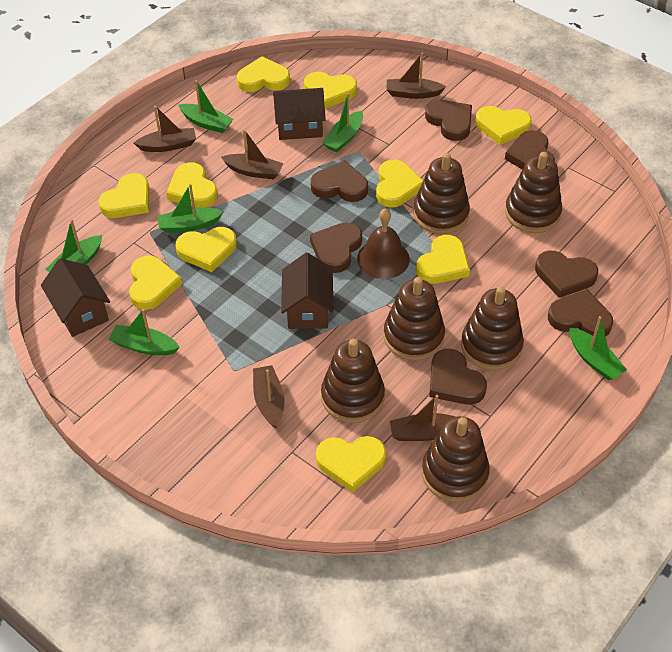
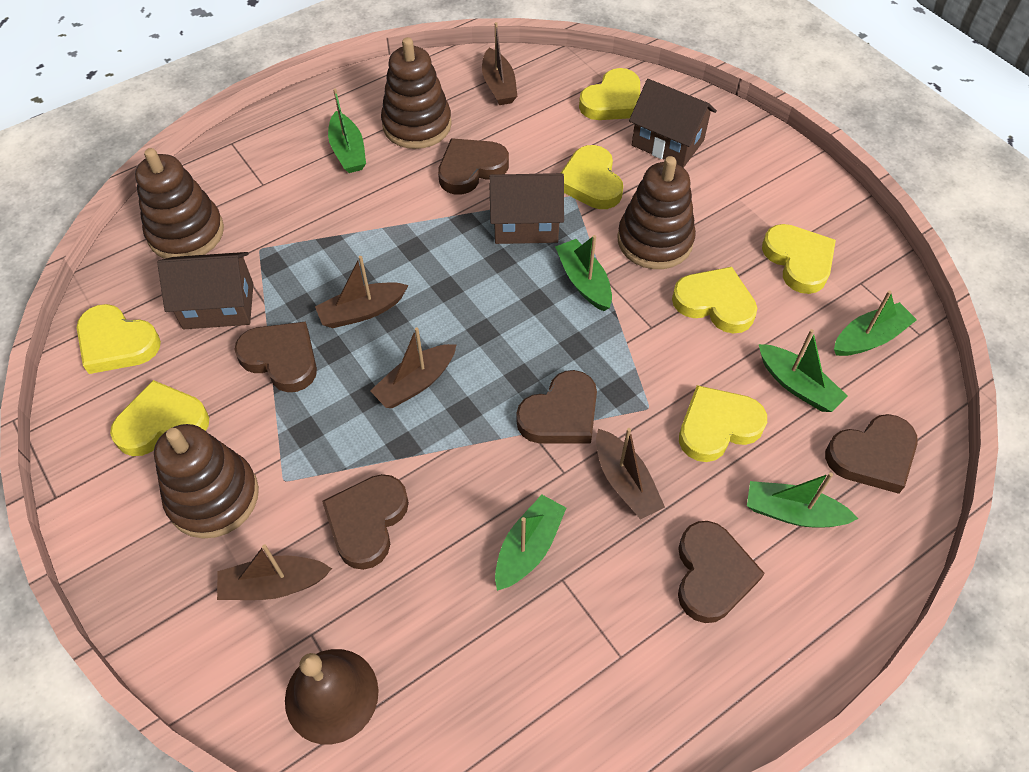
brown heart: [310,222,362,273] [311,160,368,202] [425,100,472,141] [429,349,487,405] [505,130,555,170] [535,250,598,298] [548,289,613,337] = 7 -> [235,321,317,392] [322,474,409,570] [438,138,509,195] [516,370,597,443] [678,521,765,623] [825,414,918,494] = 6
brown stacking toy: [321,339,385,423] [383,277,445,361] [413,153,470,234] [422,416,490,502] [461,286,524,370] [505,152,562,233] = 6 -> [135,148,224,259] [154,424,259,539] [381,37,452,149] [617,156,696,269] = 4
yellow heart: [98,173,150,218] [129,256,182,310] [166,162,218,207] [176,227,237,272] [237,56,290,92] [304,72,357,109] [316,436,386,492] [376,160,423,208] [416,235,470,284] [475,106,532,145] = 10 -> [77,304,161,374] [110,380,209,456] [561,145,623,209] [579,68,640,120] [672,267,757,333] [679,385,767,462] [762,224,836,294] = 7

